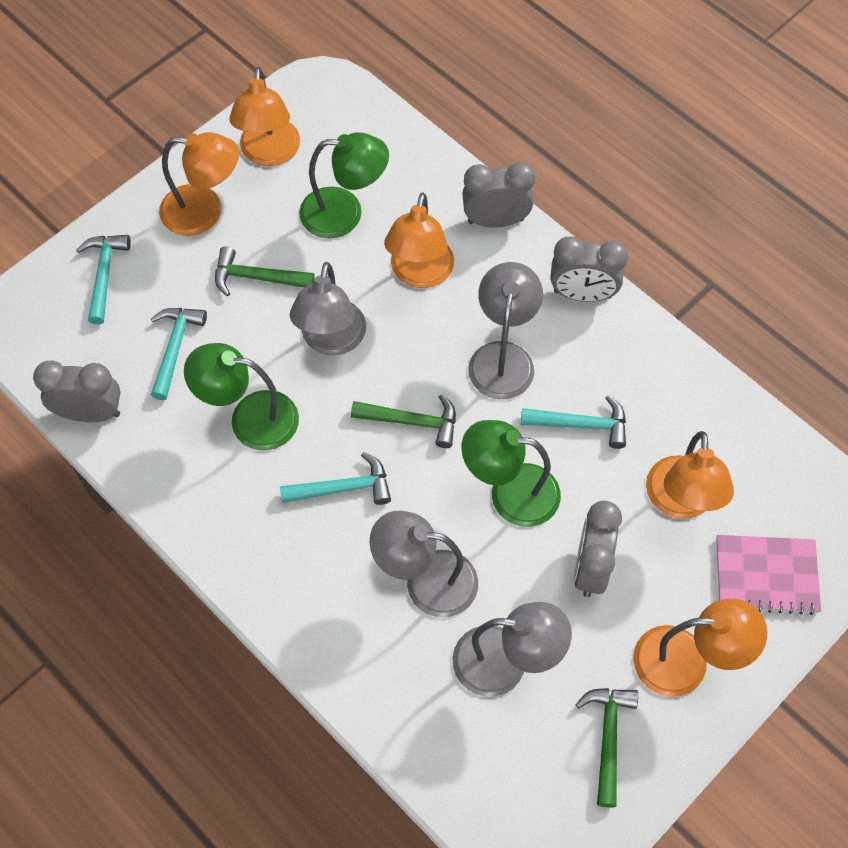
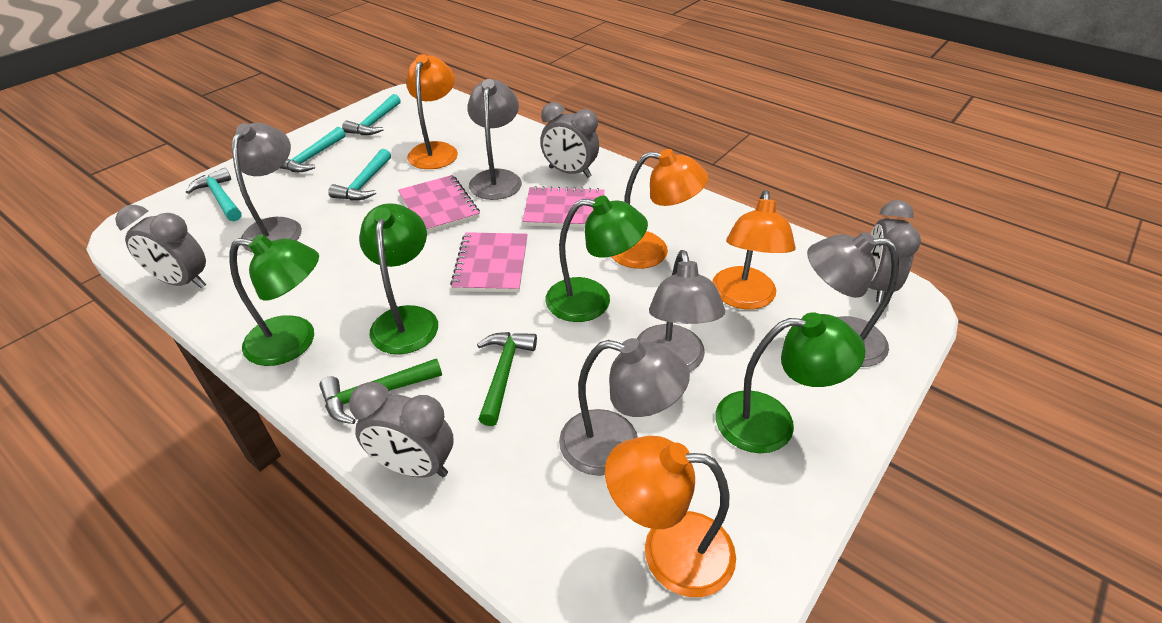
green hammer: [215,247,315,296] [351,394,456,448] [576,688,638,808] = 3 -> [319,358,442,424] [477,332,537,426] = 2
green lamp: [184,343,299,450] [299,132,389,239] [461,420,561,527] = 3 -> [229,234,319,366] [359,203,438,354] [546,195,648,322] [715,312,866,453] = 4
grey lamp: [290,262,366,355] [369,511,478,617] [453,602,572,697] [469,262,543,399] = 4 -> [232,123,302,253] [467,79,522,200] [559,338,690,476] [637,250,725,372] [807,232,899,367] = 5
orange lamp: [159,132,239,236] [230,67,300,166] [384,193,454,288] [633,599,767,697] [646,431,734,519] = 5 -> [406,54,458,169] [605,436,736,597] [611,149,708,269] [712,190,796,310] = 4
pink notebook: [716,535,821,615] = 1 -> [398,175,480,233] [450,232,528,292] [523,186,604,228] = 3

